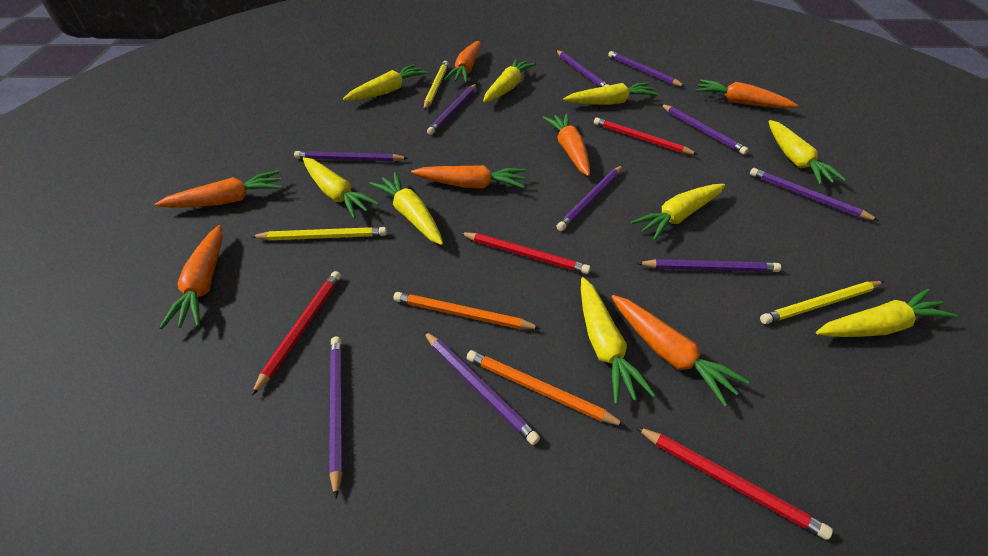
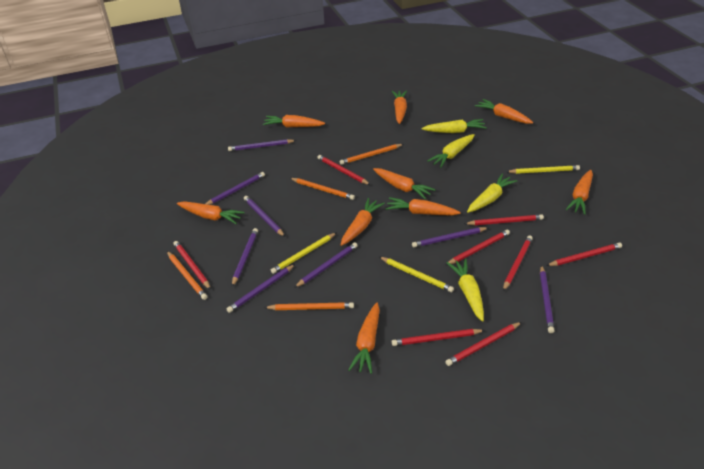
orange carrot: [155,170,283,208] [159,225,223,329] [411,165,526,189] [444,41,481,83] [543,113,590,176] [611,295,750,407] [696,79,798,109] = 7 -> [177,201,245,224] [263,115,325,127] [341,198,385,246] [348,303,380,374] [373,168,436,199] [385,197,461,216] [392,91,407,124] [475,99,533,124] [566,170,593,215] = 9
orange pencil: [393,292,541,329] [467,350,626,426] = 2 -> [167,251,207,300] [264,302,354,310] [290,178,355,200] [340,144,403,165] = 4
purple pencil: [294,151,408,162] [329,337,343,499] [423,331,540,445] [427,84,477,135] [556,50,609,87] [556,165,623,231] [608,51,685,87] [636,259,781,272] [661,104,748,155] [750,168,879,221] = 10 -> [205,172,265,205] [227,264,295,313] [228,139,296,151] [232,228,258,287] [244,196,285,237] [294,242,358,288] [412,227,488,247] [540,265,554,333] = 8
red pencil: [251,271,341,396] [461,232,590,274] [594,118,698,155] [636,427,833,540] = 4 -> [173,241,211,290] [318,155,370,185] [392,329,485,346] [445,322,522,366] [446,230,510,265] [464,214,544,225] [503,235,533,291] [546,243,622,266] = 8
yellow carrot: [303,157,380,218] [343,64,428,101] [369,172,443,245] [483,59,536,102] [563,82,658,105] [581,277,655,405] [630,184,725,241] [768,120,846,185] [816,289,958,337] = 9 -> [421,119,487,133] [427,134,475,168] [446,259,484,322] [467,174,517,213] = 4

